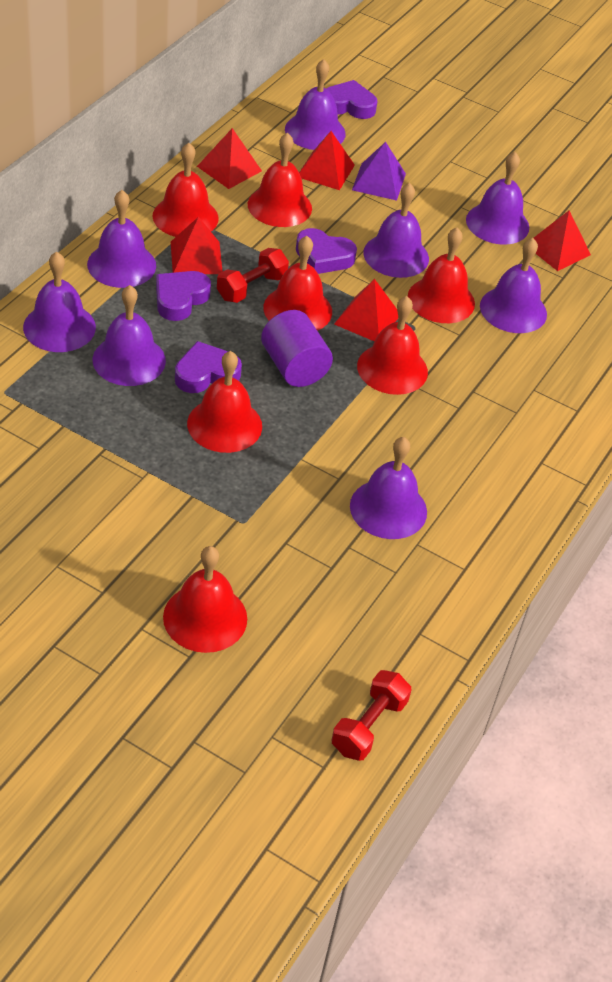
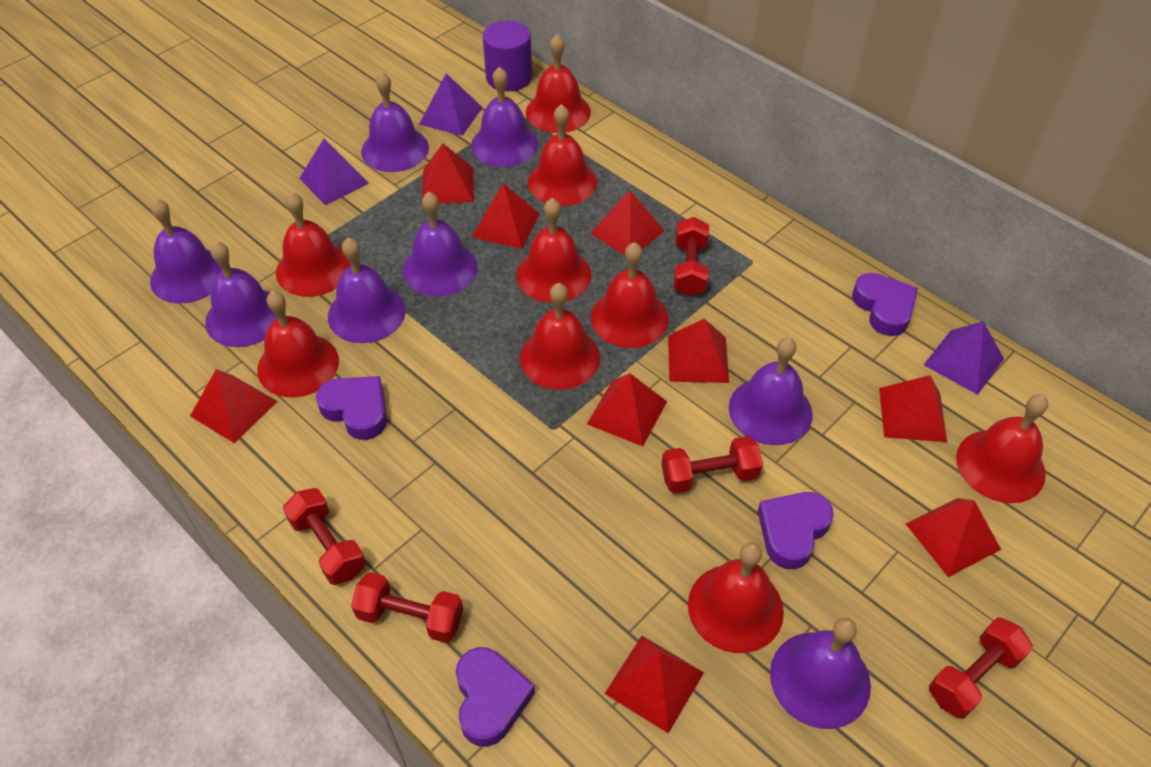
purple pyramid: [352,142,406,201] = 1 -> [299,139,369,205] [419,74,483,136] [924,321,1004,395] = 3
red bell: [153,143,219,237] [163,546,247,653] [187,351,262,453] [248,133,312,227] [263,236,332,331] [357,296,428,395] [408,227,475,323] = 7 -> [257,290,339,397] [276,192,351,297] [516,198,591,303] [520,283,600,390] [526,34,591,133] [528,104,597,206] [591,242,668,348] [688,542,784,653] [956,394,1048,503] = 9
red dumbbell: [217,248,289,303] [332,670,412,761] = 2 -> [283,488,366,585] [351,572,463,643] [662,436,763,493] [674,217,709,296] [929,617,1033,719] = 5
red pyramid: [171,217,223,274] [197,128,262,189] [299,131,355,190] [334,279,398,342] [534,210,591,271] = 5 -> [190,369,277,443] [422,143,474,203] [472,183,540,249] [587,373,667,447] [590,190,665,255] [604,636,704,733] [668,319,729,383] [879,375,947,442] [906,498,1001,577] = 9

